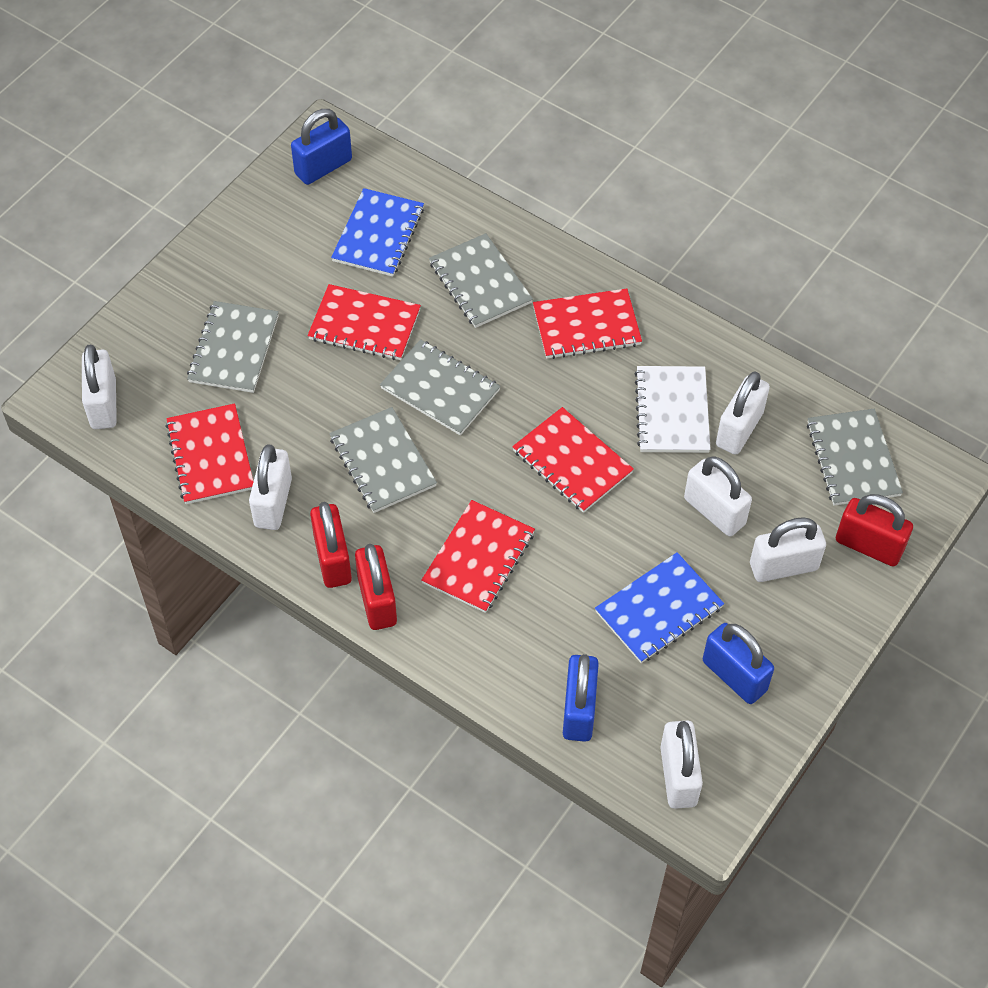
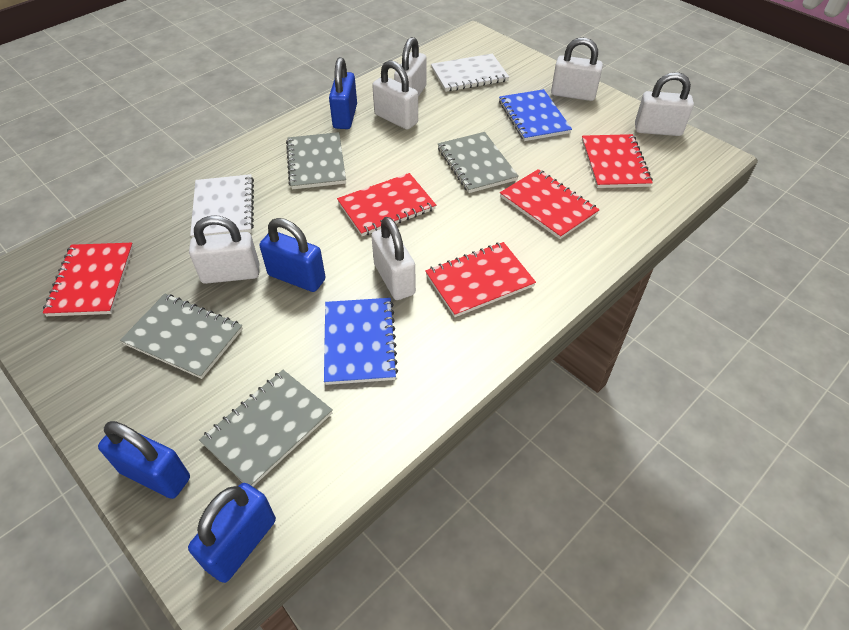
blue padlock: [291,109,352,185] [563,654,599,742] [703,623,774,704] = 3 -> [98,421,190,499] [188,483,276,583] [260,218,325,292] [329,57,357,129] = 4
grey notebook: [187,301,279,393] [329,407,437,513] [380,339,501,435] [429,233,533,328] [807,409,903,506] = 5 -> [120,294,243,379] [199,370,333,487] [286,132,346,189] [438,132,519,193] = 4
red padlock: [310,502,352,588] [355,544,397,630] [836,494,913,567] = 3 -> none = 0
white notebook: [634,366,711,453] = 1 -> [190,174,254,238] [431,54,509,92] = 2

